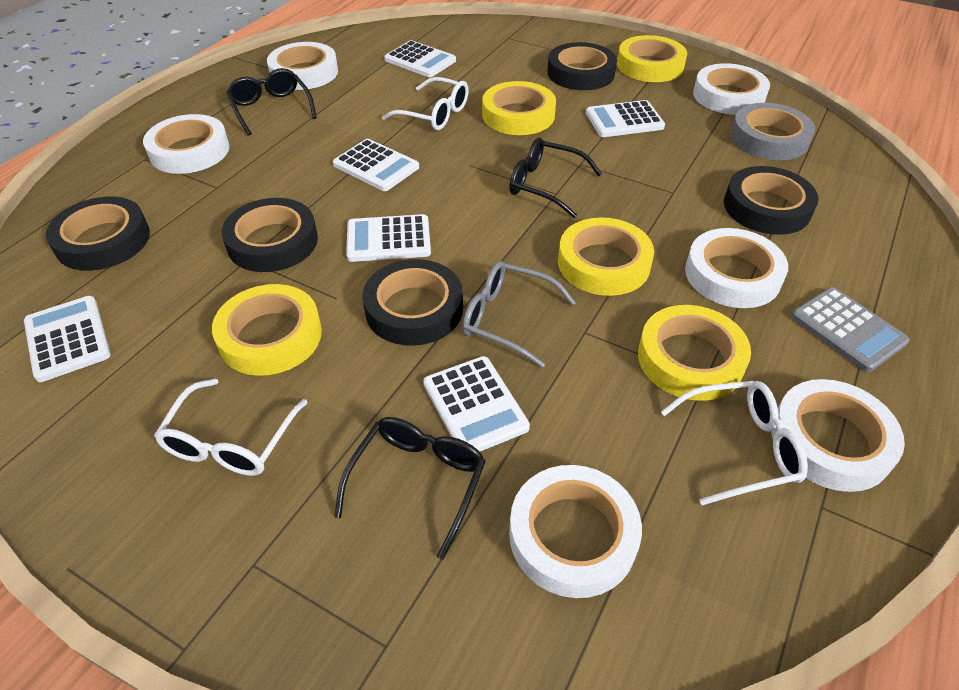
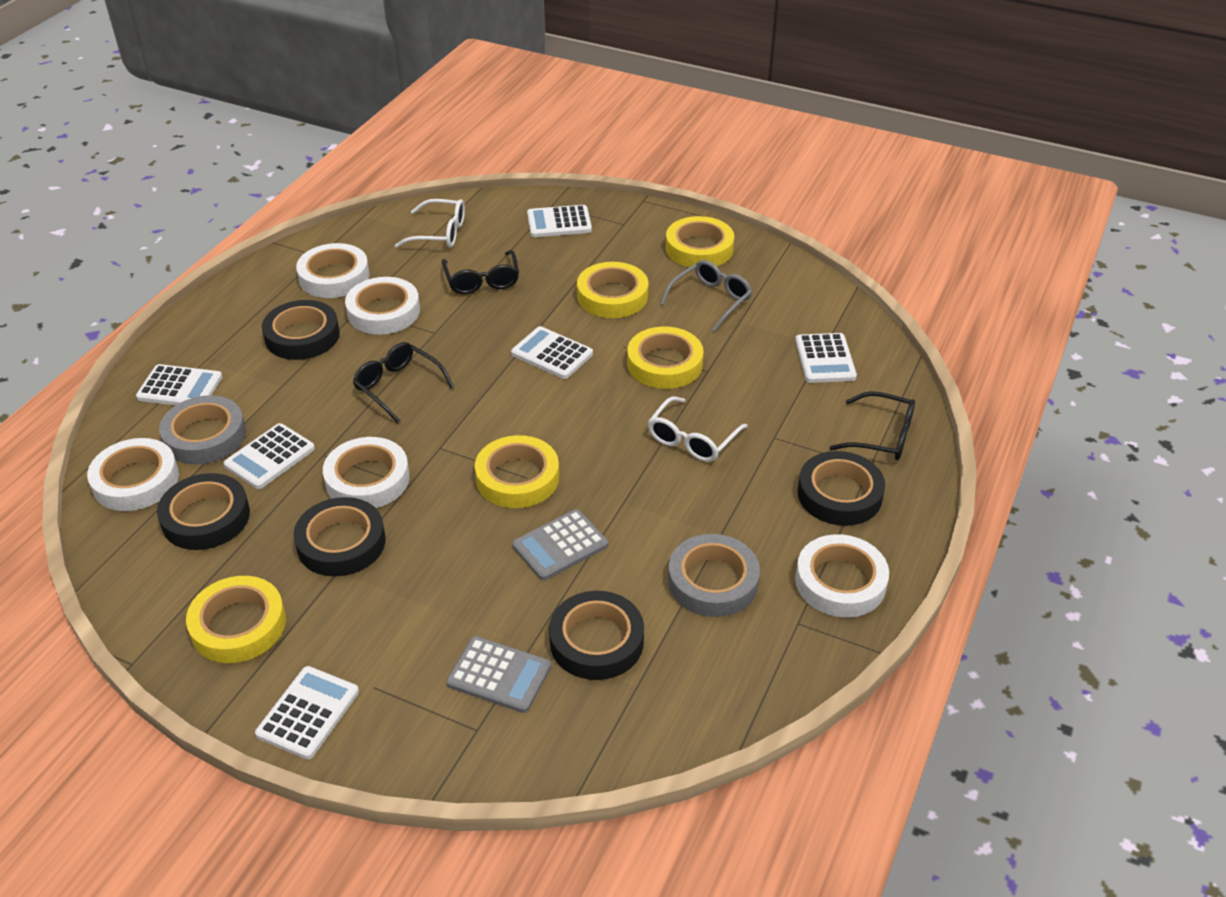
grey calculator: [791,287,910,372] = 1 -> [446,636,551,713] [512,509,608,581] = 2
grey tape: [731,103,815,160] = 1 -> [159,395,246,464] [668,534,760,617] = 2
white glasses: [154,379,308,476] [382,77,469,130] [661,381,808,505] = 3 -> [395,199,465,248] [648,396,748,462] = 2
white tape: [143,114,230,174] [267,42,338,90] [509,465,642,598] [685,228,788,308] [693,63,770,115] [771,379,905,492] = 6 -> [87,438,179,511] [296,243,370,298] [323,437,410,508] [345,277,420,335] [795,534,889,618] = 5

